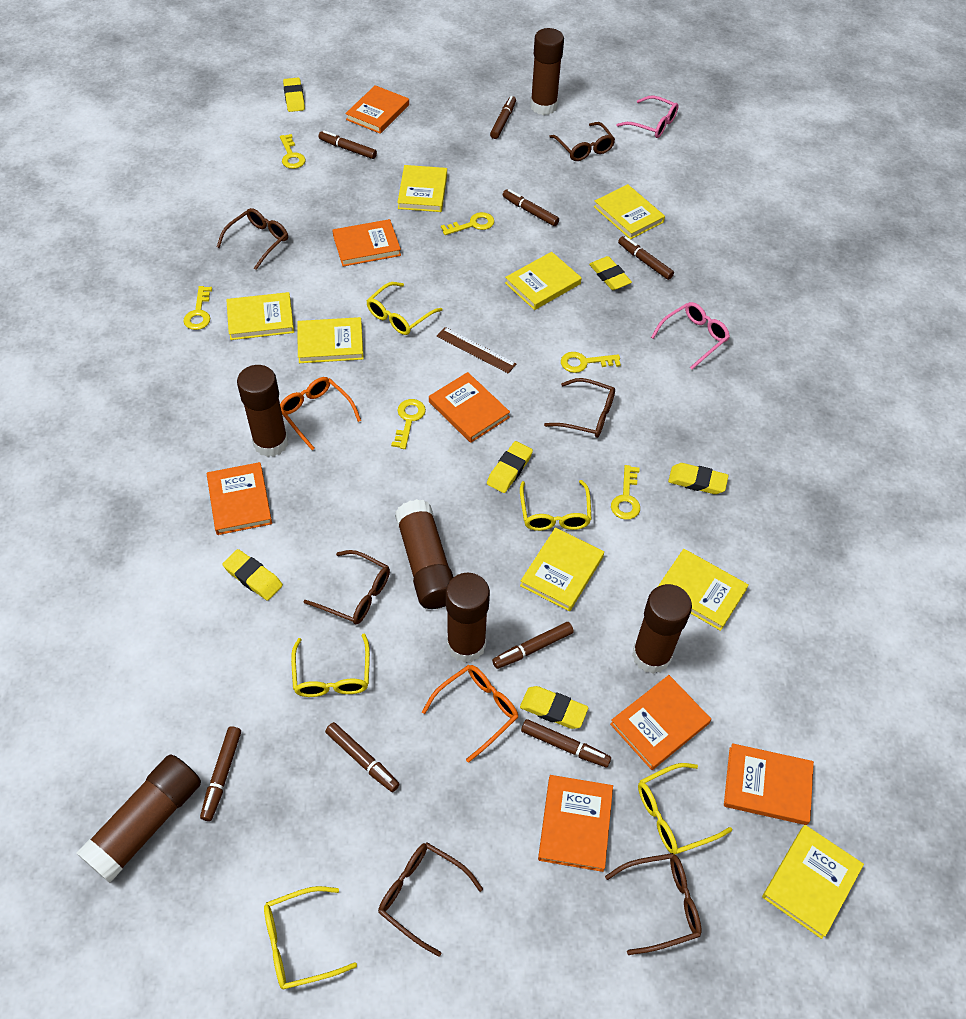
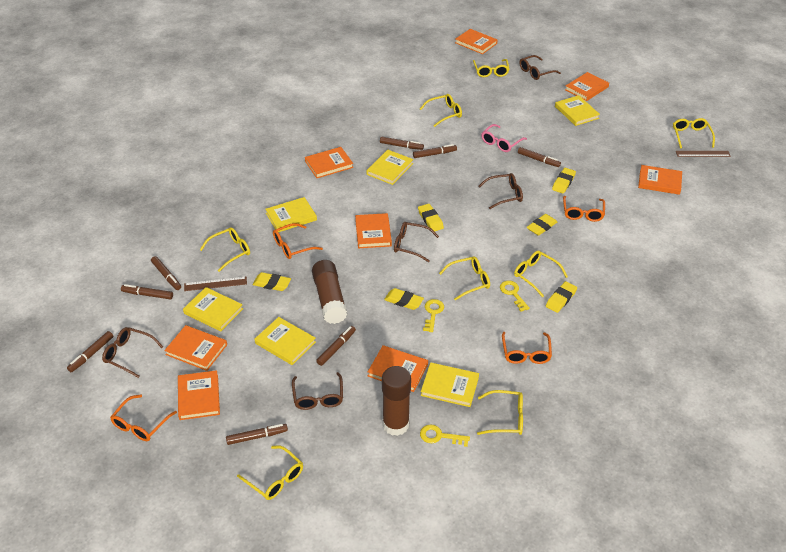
brown glasses: [217,208,288,270] [303,550,390,624] [378,843,483,957] [544,378,615,438] [549,122,615,161] [605,853,701,955] = 6 -> [102,327,163,378] [292,372,343,410] [394,222,439,262] [479,173,523,209] [519,55,561,80] = 5
brown glue stick: [77,754,201,883] [237,365,288,457] [395,499,454,609] [446,573,490,663] [530,28,564,115] [632,584,692,674] = 6 -> [312,260,348,324] [382,366,411,436] = 2
brown ruler: [437,327,516,374] = 1 -> [184,277,247,291] [676,151,731,157] = 2
orange book: [207,462,272,535] [332,219,401,267] [345,85,409,134] [429,372,510,443] [538,775,613,872] [610,675,711,770] [724,743,814,825] = 7 -> [164,325,227,371] [178,370,220,420] [305,147,353,178] [355,213,392,248] [368,345,428,392] [455,29,498,54] [565,72,609,101] [638,165,682,195] = 8
orange glasses: [280,377,361,450] [422,665,518,763] = 2 -> [110,395,177,441] [273,223,323,259] [502,332,552,364] [563,196,605,222] = 4
pink glasses: [616,95,679,138] [651,302,730,369] = 2 -> [481,124,527,152] = 1
yellow book: [226,292,294,340] [297,317,364,363] [397,165,447,212] [505,252,581,310] [520,527,604,611] [594,184,665,239] [658,549,749,631] [762,825,864,939] = 8 -> [183,287,243,332] [254,317,316,365] [265,197,317,232] [367,150,413,185] [421,363,479,407] [555,95,600,126] = 6
yellow glasses: [264,886,357,990] [291,633,370,697] [366,282,443,335] [520,480,591,531] [638,763,732,855] = 5 -> [200,227,250,272] [237,445,303,500] [420,94,462,127] [439,256,490,301] [473,59,509,77] [477,390,523,435] [514,251,568,297] [673,118,715,149] = 8
yellow key: [183,286,212,330] [280,134,305,169] [391,399,426,449] [441,212,494,235] [561,352,621,373] [611,465,640,520] = 6 -> [420,424,470,447] [423,299,444,332] [500,281,530,312] = 3

